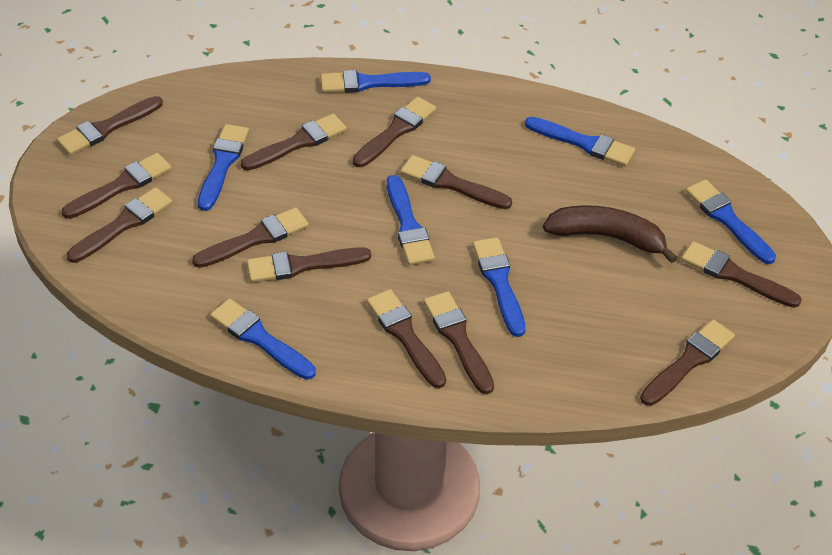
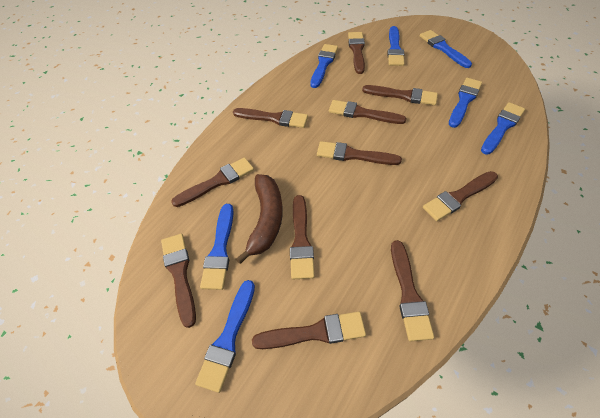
brown brush: [57,96,163,155] [62,153,172,219] [67,187,172,263] [192,207,309,268] [241,113,347,170] [247,247,371,282] [353,97,436,167] [367,289,446,388] [400,155,512,209] [423,291,494,394] [640,319,735,406] [681,241,802,308] = 12 -> [161,234,196,328] [171,157,254,207] [233,108,308,128] [252,312,366,349] [290,195,315,279] [317,141,402,165] [329,100,406,124] [348,32,365,74] [362,85,438,105] [391,240,434,341] [423,171,498,221] = 11

